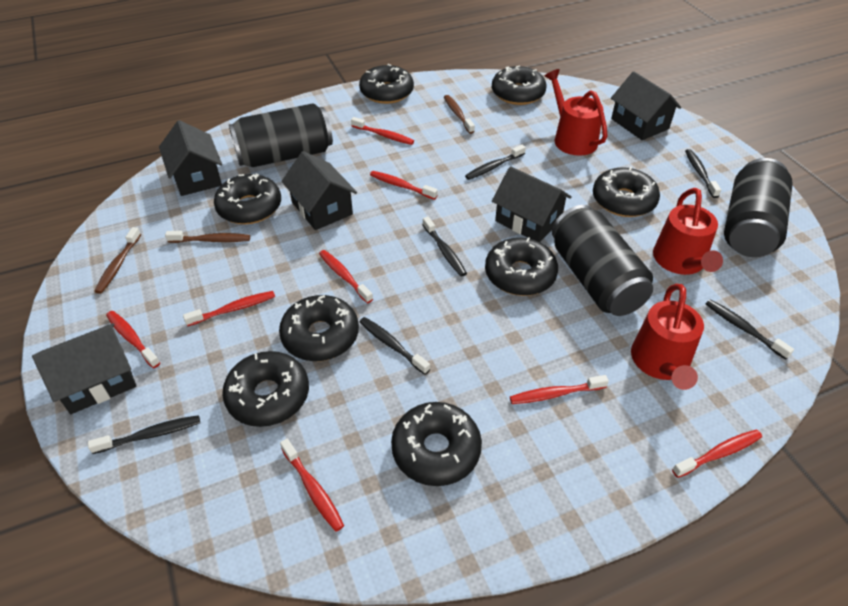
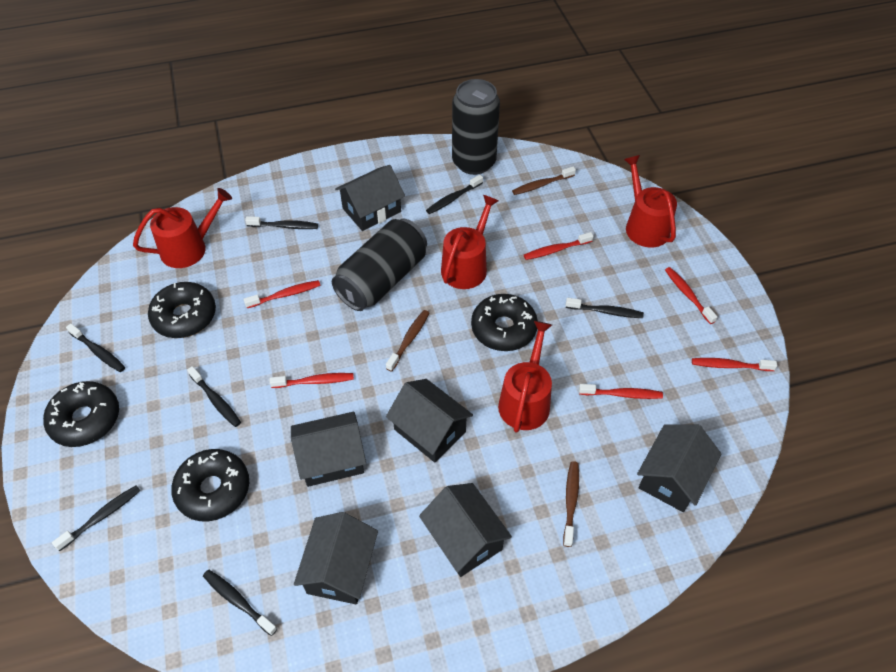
black can: [229,103,333,167] [552,205,653,316] [724,158,793,257] = 3 -> [332,218,427,311] [452,79,500,175] = 2
black donut: [214,173,281,224] [222,351,309,427] [279,295,359,361] [359,64,414,104] [391,402,482,486] [485,237,558,296] [492,65,546,105] [593,167,660,217] = 8 -> [43,381,119,447] [148,282,216,338] [171,449,249,522] [471,294,538,351] = 4
black house: [32,323,136,414] [159,120,222,196] [282,151,357,230] [492,166,572,242] [611,71,681,140] = 5 -> [291,412,366,487] [294,512,378,604] [335,165,405,231] [386,379,473,462] [419,483,512,577] [637,424,721,512] = 6
black toothbrush: [88,415,200,454] [360,317,430,375] [423,217,467,277] [465,145,526,180] [685,149,721,198] [706,299,794,360] = 6 -> [52,485,140,551] [66,323,125,372] [187,366,241,427] [203,570,277,636] [245,216,318,229] [426,175,483,214] [565,298,644,318] = 7
red toothbrush: [106,311,160,368] [183,291,275,326] [280,438,344,532] [319,250,373,303] [351,117,414,145] [370,171,438,200] [510,375,609,404] [672,430,762,478] = 8 -> [244,280,320,308] [270,373,354,388] [524,232,593,260] [579,384,663,399] [665,267,717,324] [692,358,777,371] = 6
red watering can: [545,69,608,156] [631,284,704,390] [653,188,723,275] = 3 -> [133,188,232,268] [441,195,499,289] [498,321,552,433] [624,155,677,247] = 4

